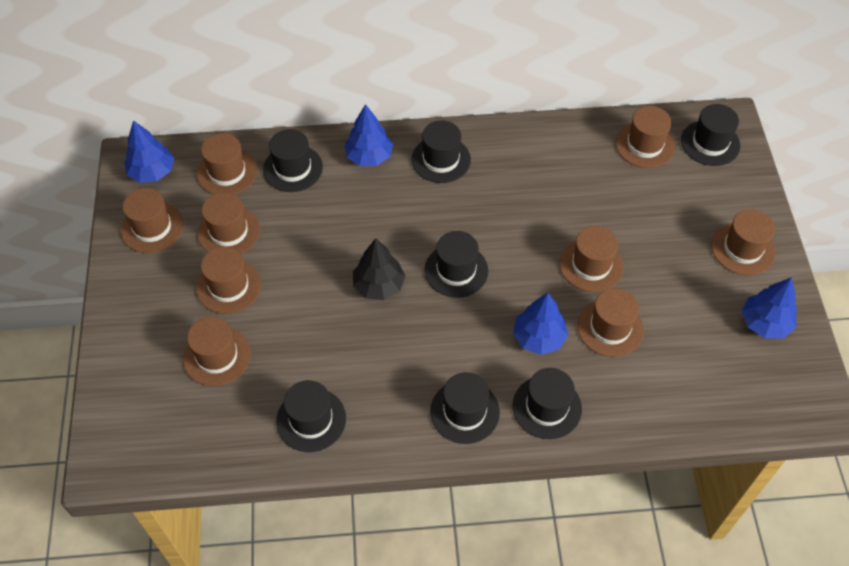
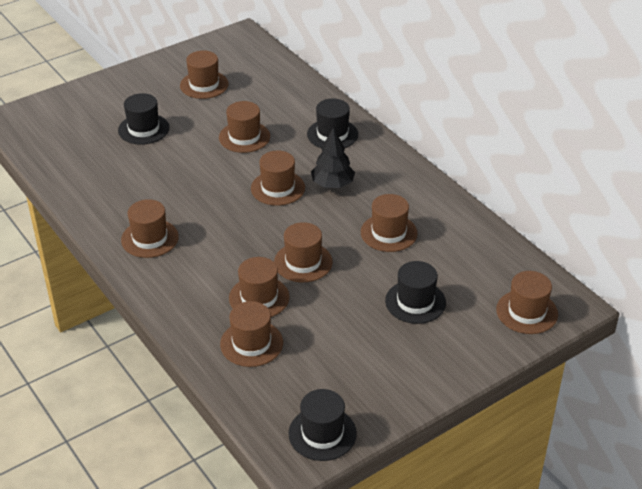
black hat: [263,129,323,192] [276,380,346,452] [411,120,471,183] [425,231,488,298] [430,372,500,444] [512,368,582,439] [681,104,740,166] = 7 -> [118,93,169,145] [288,389,357,461] [307,98,358,148] [385,261,446,324] = 4
blue tree: [124,120,174,183] [344,104,393,166] [513,293,568,355] [742,277,797,338] = 4 -> none = 0

